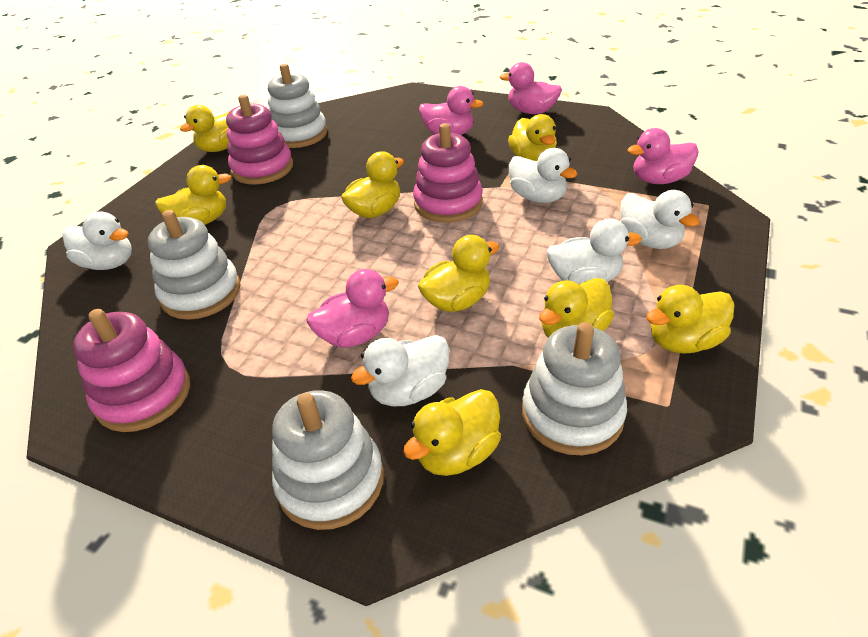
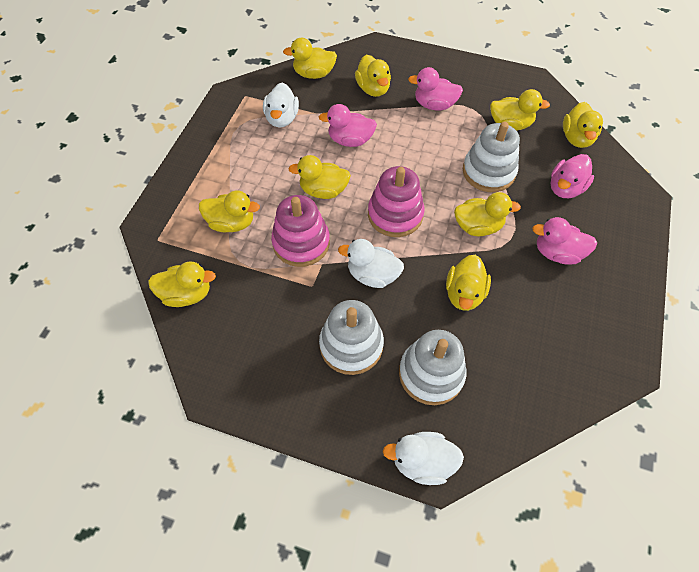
pink stacking toy: [73,309,190,432] [226,94,293,185] [413,123,483,223] = 3 -> [271,195,330,267] [368,166,425,237] = 2
white duck: [63,211,132,270] [351,335,449,406] [509,148,578,203] [547,218,642,284] [620,190,700,249] = 5 -> [263,83,299,128] [338,239,404,288] [383,432,464,485] = 3
white stacking toy: [148,210,241,320] [268,64,327,148] [272,390,384,530] [522,322,627,455] = 4 -> [319,300,384,375] [399,330,466,405] [463,122,520,192] = 3
yellow duck: [155,165,232,225] [180,105,230,152] [341,151,404,218] [403,389,501,476] [418,235,499,312] [508,114,557,161] [539,278,614,338] [646,285,735,354] = 8 -> [148,261,216,307] [199,190,260,232] [283,38,337,79] [288,155,351,199] [355,55,391,97] [446,255,491,311] [454,192,521,236] [490,89,550,131] [563,102,603,148] = 9

